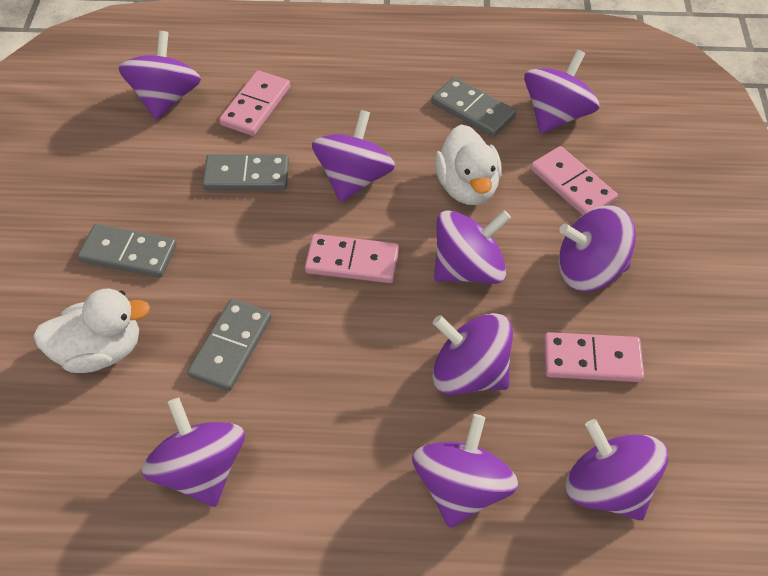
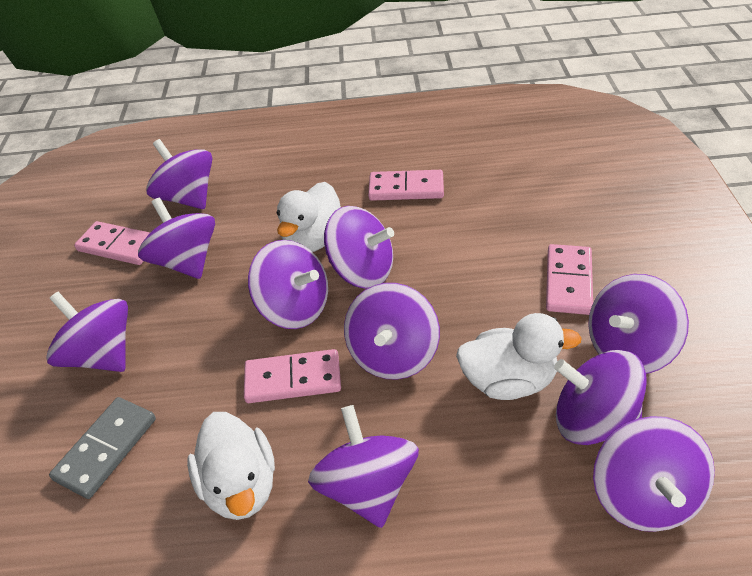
grey domino: [78,224,177,278] [187,299,272,391] [202,154,289,190] [431,77,516,137] = 4 -> [49,397,156,499] = 1
purple spinning top: [118,31,201,120] [141,398,245,507] [312,110,395,202] [412,414,519,528] [432,313,513,395] [434,210,511,284] [524,49,599,134] [559,205,636,291] [565,419,668,520] = 9 -> [46,292,128,372] [138,198,215,279] [146,139,212,209] [248,240,328,329] [308,405,419,528] [324,206,394,289] [344,283,440,380] [554,350,647,445] [588,274,689,374] [593,416,715,532] = 10
white duck: [33,289,150,373] [435,124,502,205] = 2 -> [187,412,275,520] [276,182,341,252] [456,313,582,400] = 3

